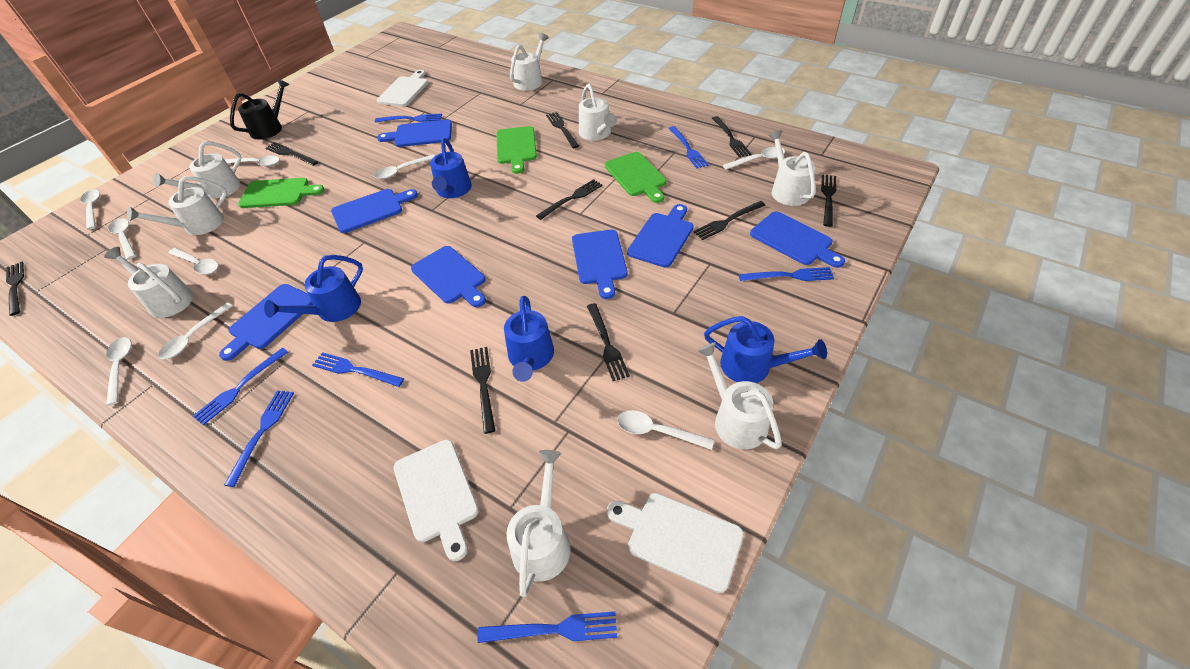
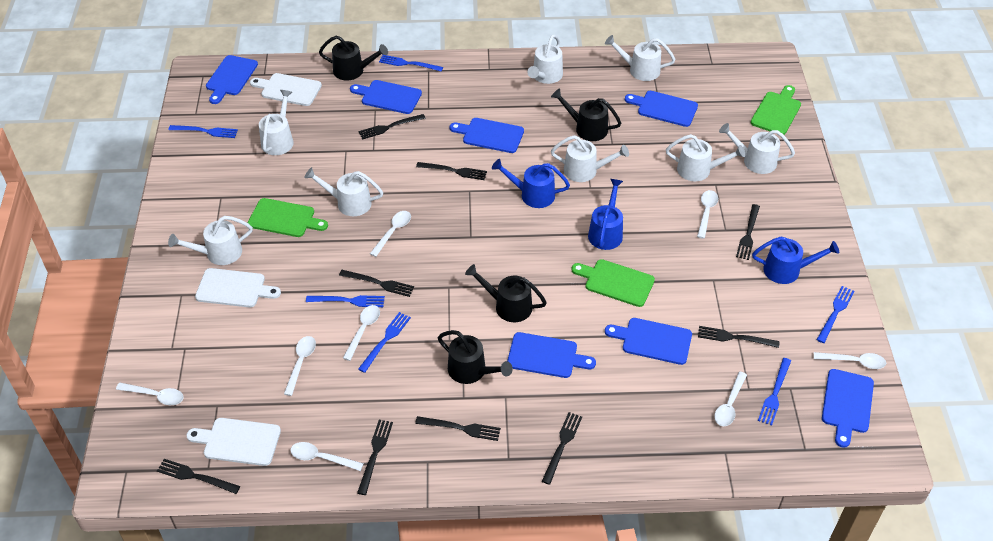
black watering can: [230,79,290,140] = 1 -> [319,36,388,81] [438,330,513,384] [465,264,547,322] [551,88,621,141] = 4
blue fork: [193,348,288,425] [224,390,294,487] [312,352,404,387] [375,113,442,122] [478,611,617,643] [669,126,709,168] [739,267,834,281] = 7 -> [168,125,238,138] [306,295,385,307] [358,312,411,373] [379,55,443,72] [758,358,791,426] [817,286,854,343] = 6
blue watering can: [264,255,363,322] [430,138,472,198] [504,296,554,382] [704,316,827,383] = 4 -> [492,159,570,208] [588,179,623,250] [752,236,839,284] = 3
white spoon: [81,189,100,230] [106,337,131,406] [108,218,136,260] [158,303,233,359] [168,248,218,275] [225,155,280,167] [374,155,435,179] [617,410,714,450] [723,147,785,170] = 9 -> [116,383,184,405] [284,336,316,396] [290,442,364,471] [343,305,380,361] [370,211,411,257] [697,190,718,239] [714,371,747,426] [814,352,886,369] = 8

